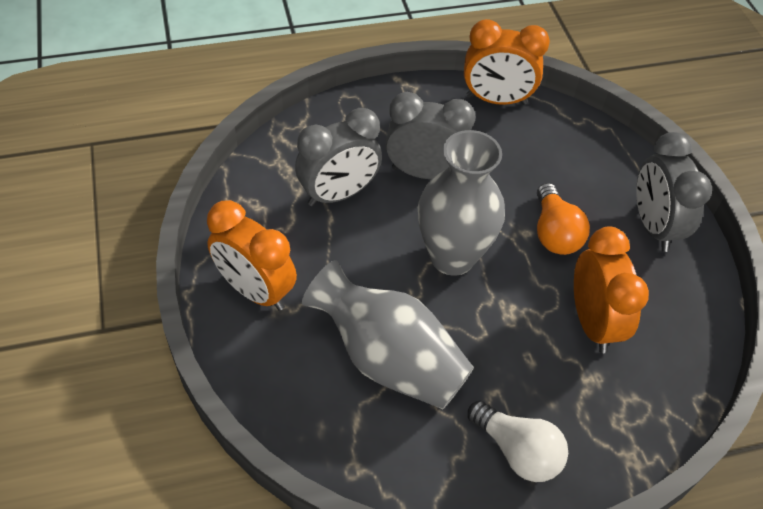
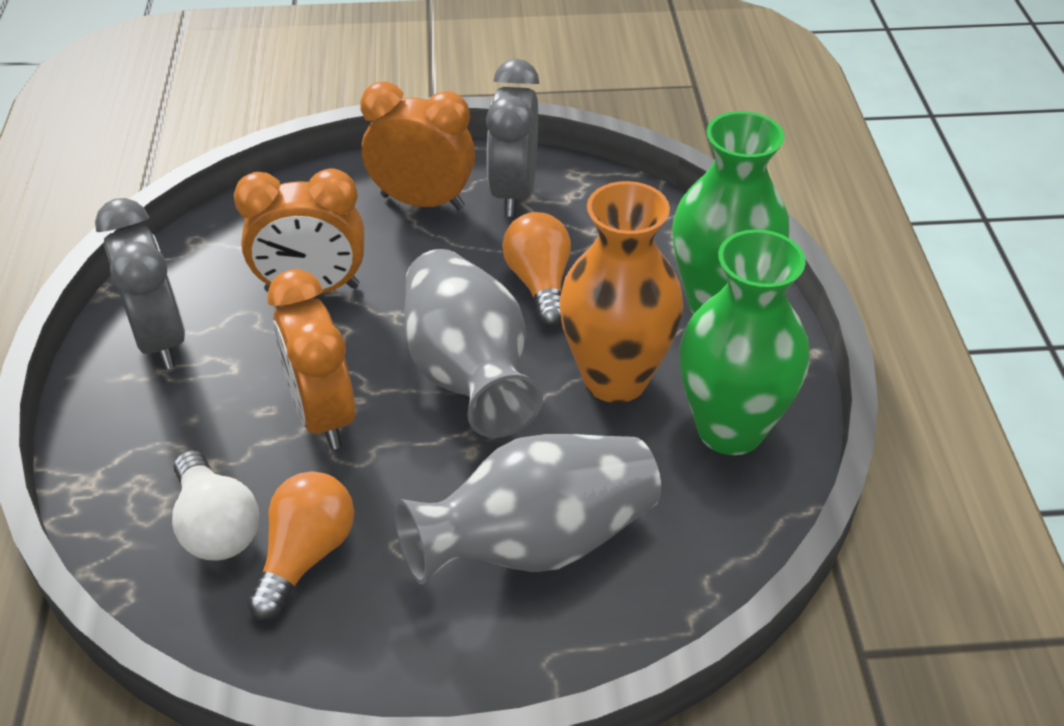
green vase: none = 0 -> [672,111,789,314] [680,229,809,455] = 2
grey clock: [295,108,382,206] [385,92,475,179] [636,132,712,252] = 3 -> [95,198,185,369] [486,59,539,217] = 2
orange light bulb: [537,183,590,255] = 1 -> [247,471,354,621] [502,212,571,328] = 2
orange vase: none = 0 -> [559,181,683,403] = 1

